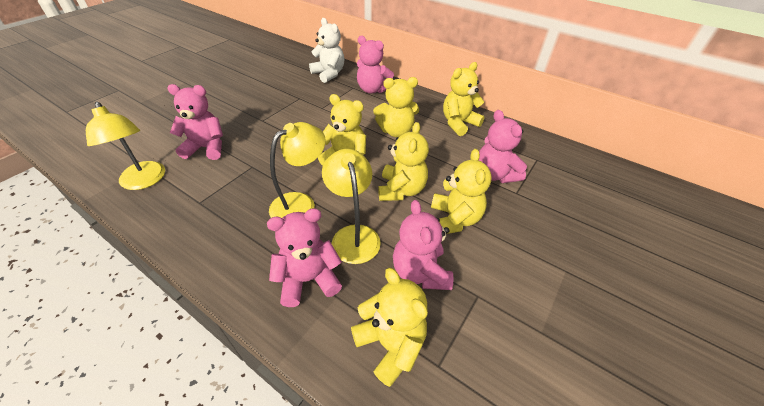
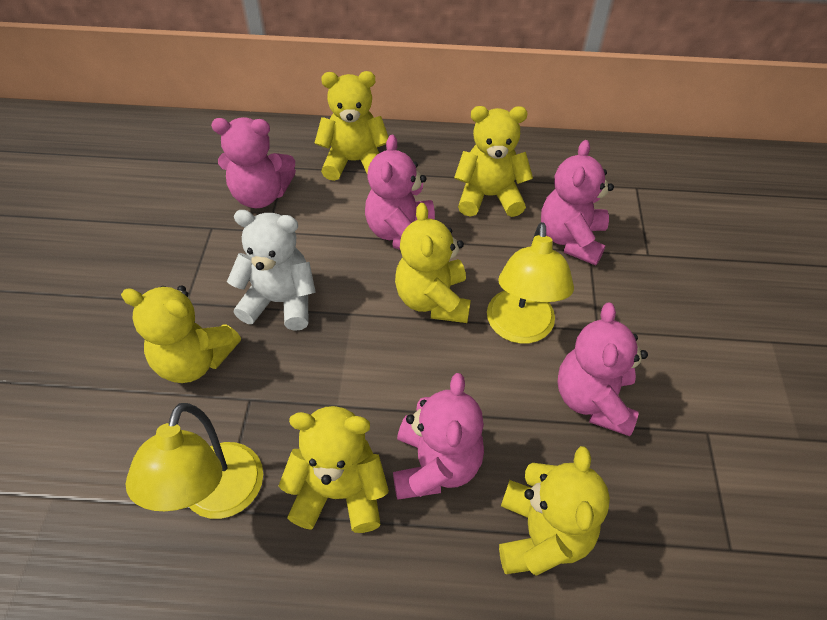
yellow lamp: [86,102,165,190] [269,122,326,218] [322,149,381,264] = 3 -> [126,403,263,519] [487,222,574,344] = 2

